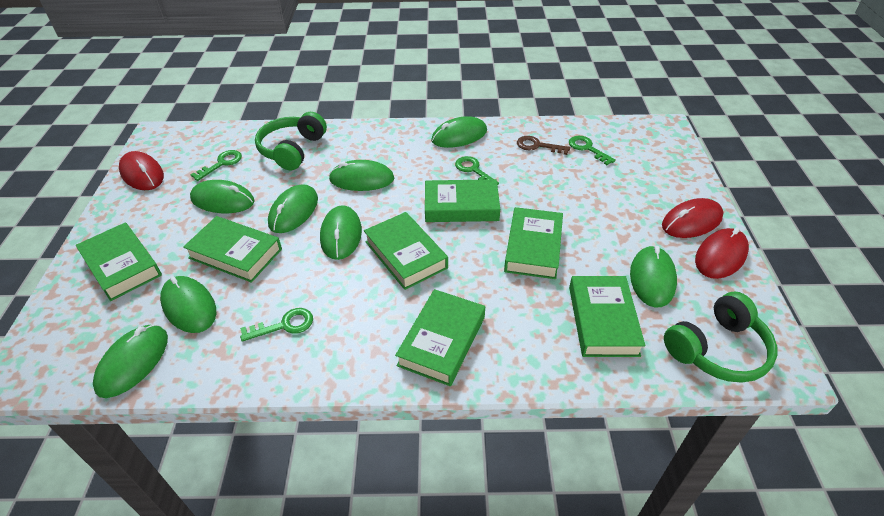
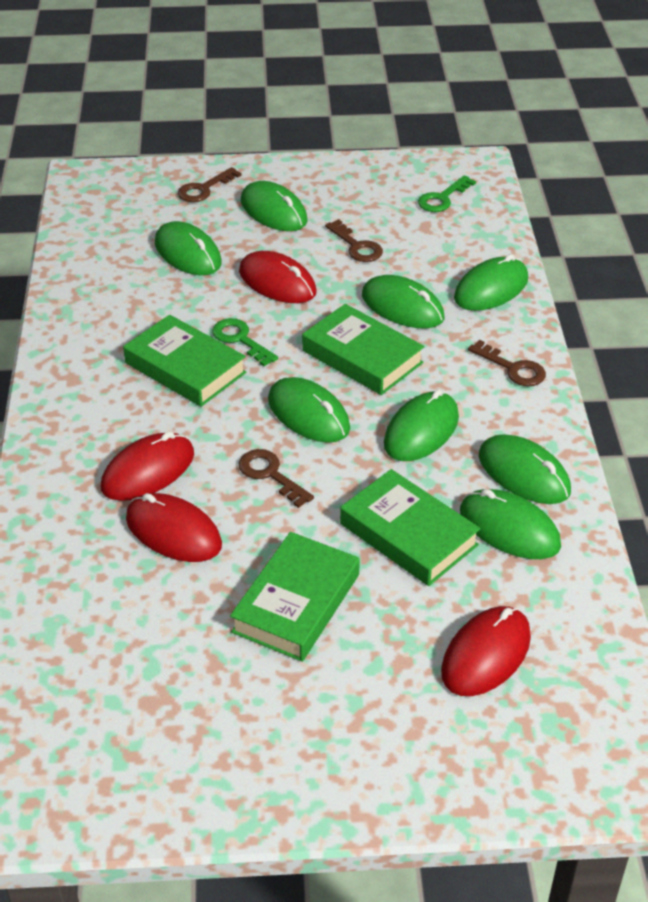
brown key: [517,136,570,155] = 1 -> [178,167,242,202] [239,449,314,508] [325,219,383,262] [468,340,546,386] = 4
green book: [76,222,162,301] [183,216,282,283] [364,212,448,290] [395,289,485,386] [425,179,500,222] [504,207,563,279] [569,276,645,357] = 7 -> [123,315,246,407] [230,532,360,662] [302,304,425,395] [340,469,481,586] = 4
green headphones: [255,112,327,170] [664,292,778,382] = 2 -> none = 0
green key: [191,150,242,181] [240,308,313,342] [455,156,499,185] [569,136,616,165] = 4 -> [212,318,278,366] [418,175,476,212] = 2
red mouse: [119,151,164,190] [662,198,723,238] [695,227,749,279] = 3 -> [101,431,194,501] [126,493,222,562] [239,251,317,303] [441,606,531,696] = 4

